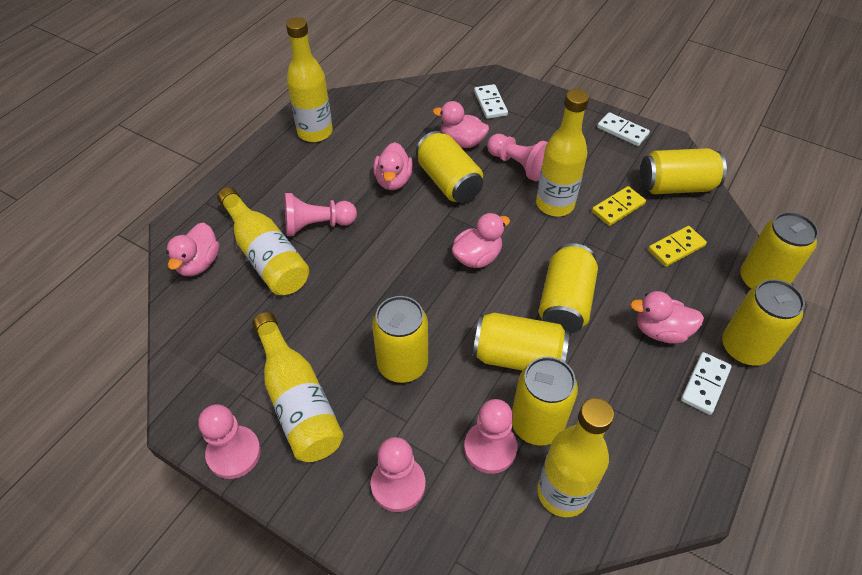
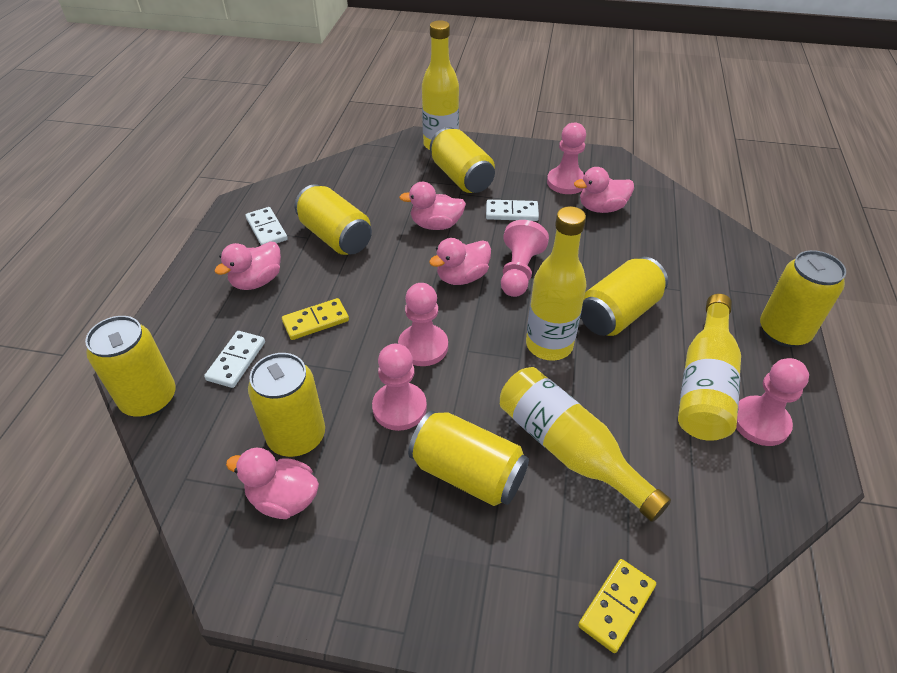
yellow bottle: [217,187,309,295] [252,312,343,462] [286,17,333,142] [536,89,589,216] [537,398,614,517] = 5 -> [422,20,459,150] [500,367,671,522] [526,206,587,361] [678,294,741,441] = 4
yellow can: [372,296,428,383] [416,131,483,203] [473,313,569,371] [512,357,578,446] [539,243,598,334] [640,148,727,194] [722,279,805,366] [740,212,819,290] = 8 -> [85,316,176,417] [248,353,325,457] [295,184,372,255] [408,411,529,506] [430,127,495,193] [581,257,668,336] [760,250,846,347] = 7

